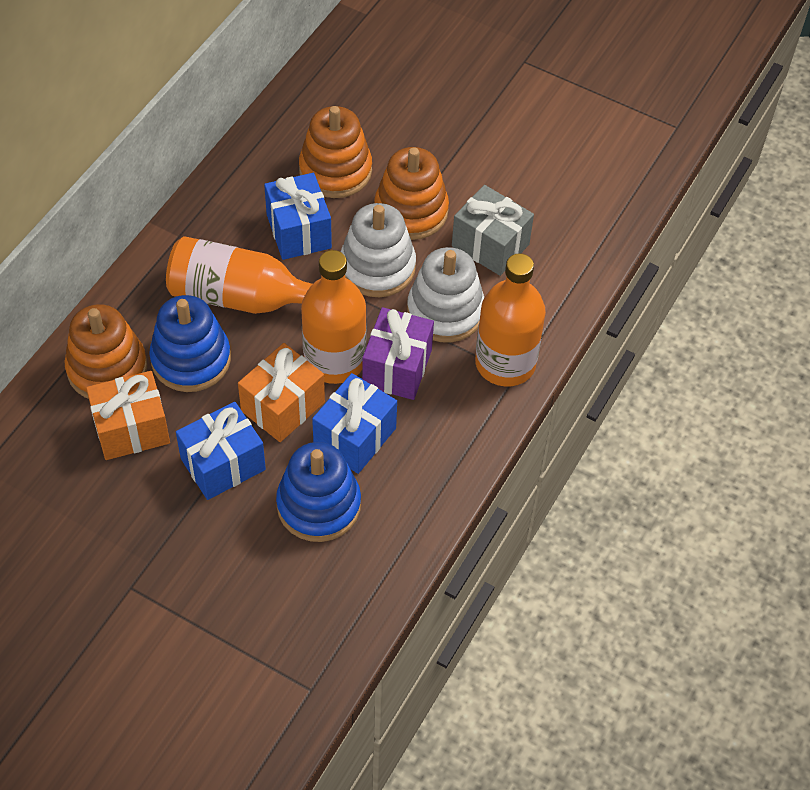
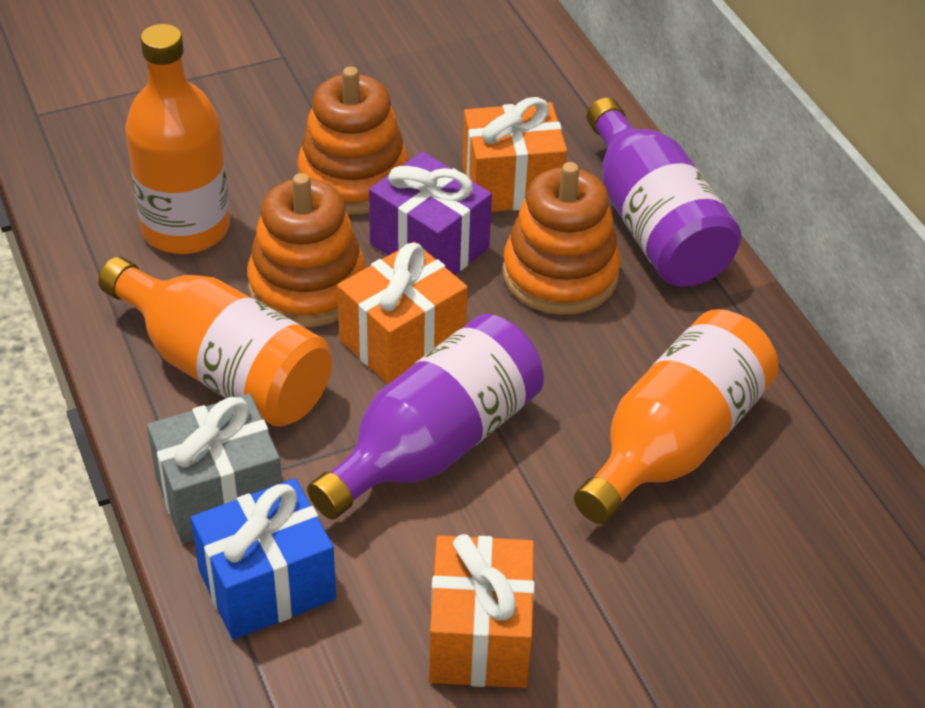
blue gift: [176,402,266,500] [264,173,332,260] [312,373,397,474] = 3 -> [191,478,336,640] = 1
blue stacking toy: [149,295,231,392] [276,442,361,542] = 2 -> none = 0
orange gift: [86,371,170,460] [238,343,325,442] = 2 -> [337,242,468,384] [429,534,535,688] [462,97,567,212] = 3
purple bottle: none = 0 -> [307,314,544,519] [587,98,741,287] = 2
white stacking toy: [341,203,416,297] [407,247,484,343] = 2 -> none = 0

